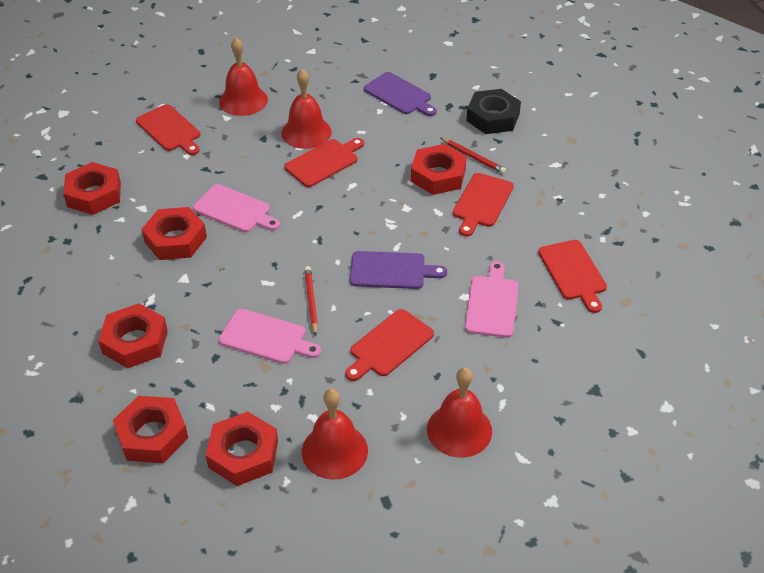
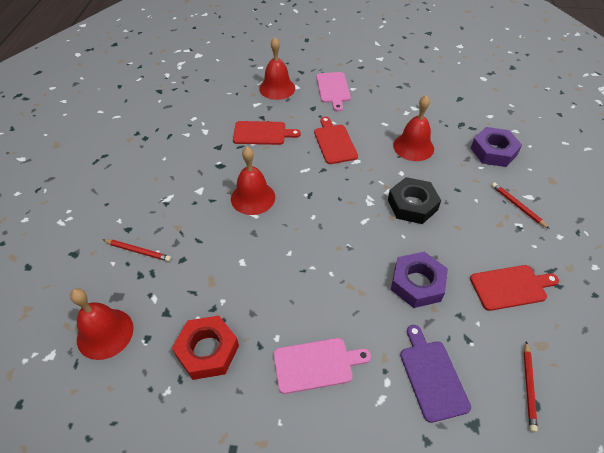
pink cutting board: [193,184,280,232] [219,309,321,364] [465,261,519,338] = 3 -> [273,338,371,394] [316,72,351,111] = 2
purple cutting board: [350,251,447,289] [364,72,437,116] = 2 -> [400,325,471,423] = 1
purple nut: none = 0 -> [391,252,448,308] [471,127,522,167] = 2
red cutting board: [136,104,200,155] [284,138,364,187] [345,309,434,381] [453,173,514,237] [538,240,607,313] = 5 -> [233,121,301,145] [314,117,358,164] [470,265,559,311] = 3
red nut: [63,162,121,215] [98,304,168,368] [113,396,188,463] [142,207,207,260] [206,411,278,486] [411,144,467,195] = 6 -> [172,316,239,380] = 1
red pencil: [304,266,318,336] [440,138,506,174] = 2 -> [103,239,171,262] [492,182,550,229] [524,341,538,432] = 3

